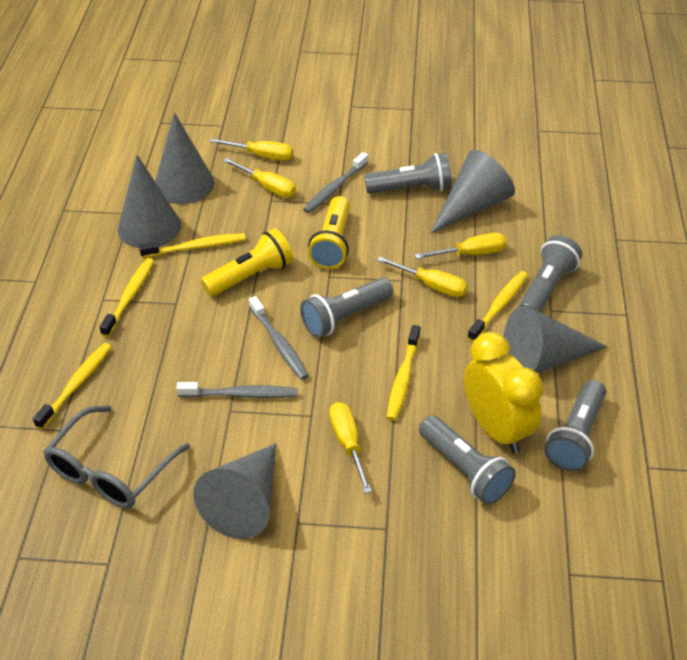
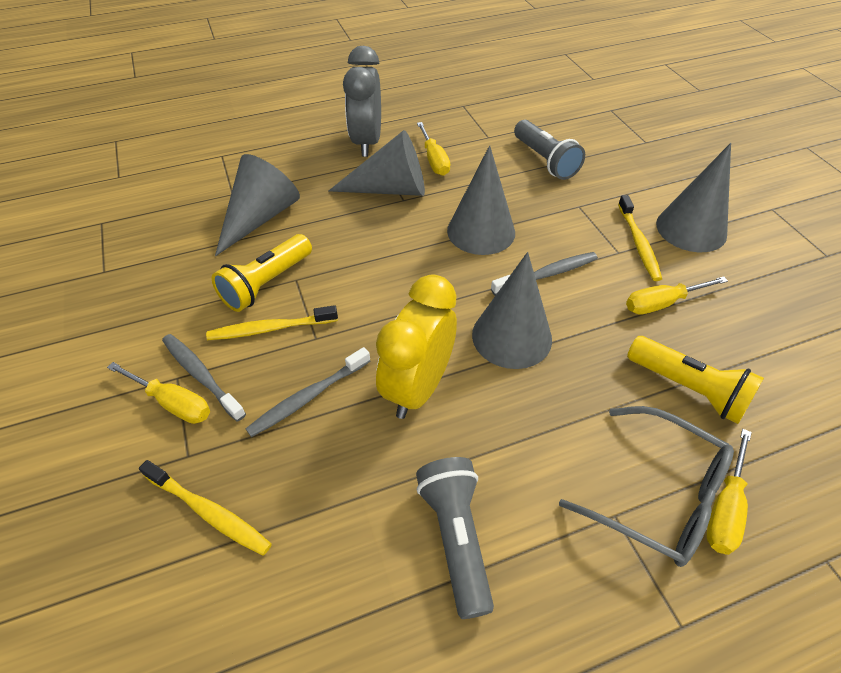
grey clock: none = 0 -> [343,46,381,157] = 1
grey flashlight: [300,278,393,338] [364,153,452,194] [419,415,516,504] [519,235,582,313] [544,380,606,472] = 5 -> [416,457,494,619] [514,120,585,180] = 2
yellow screwdriver: [210,138,293,161] [223,158,296,198] [329,402,372,494] [377,256,468,297] [415,233,507,259] = 5 -> [107,362,210,424] [417,122,450,176] [626,276,728,315] [706,429,752,555] = 4
yellow toothbrush: [33,343,112,430] [99,258,154,337] [139,233,246,258] [386,325,421,421] [467,271,528,342] = 5 -> [139,460,272,556] [206,305,338,340] [618,195,662,281] = 3

